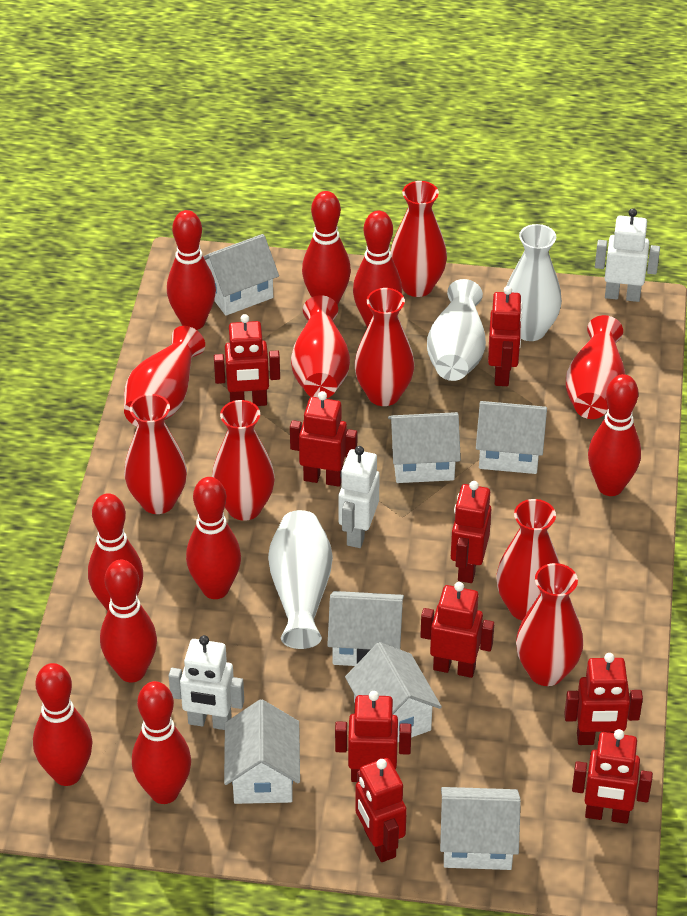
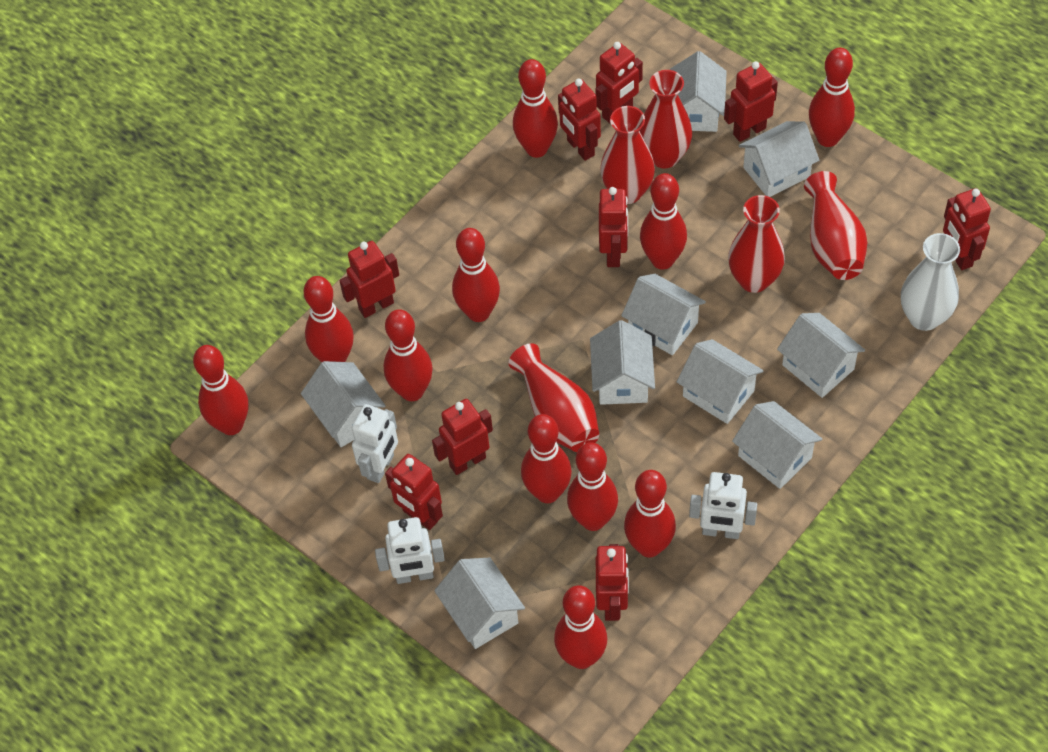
red bowling pin: [33,663,92,786] [88,493,143,611] [100,560,157,682] [132,681,191,804] [167,210,216,330] [186,477,241,599] [302,191,351,305] [353,211,402,327] [588,374,641,496] = 9 -> [193,345,248,435] [304,276,354,362] [384,309,433,401] [452,228,500,322] [513,59,558,158] [521,414,572,503] [554,585,607,669] [567,442,618,531] [624,470,676,557] [640,173,687,270] [809,48,855,147] = 11
red vase: [124,326,205,426] [124,394,187,514] [212,400,275,521] [291,295,350,398] [355,288,414,406] [391,181,447,297] [496,499,560,620] [516,563,583,686] [566,315,625,419] = 9 -> [509,343,599,452] [600,106,655,204] [639,70,692,168] [728,195,785,293] [804,171,867,280] = 5
white house: [203,234,279,316] [224,699,300,804] [327,591,404,666] [345,642,442,743] [388,412,461,483] [440,787,521,870] [476,401,547,474] = 7 -> [301,361,386,447] [434,558,525,649] [590,320,655,405] [621,274,706,355] [670,51,727,132] [677,339,764,424] [732,401,822,489] [739,121,819,197] [777,313,865,398] = 9
white vase: [268,510,333,649] [427,279,486,381] [506,224,562,341] = 3 -> [901,233,960,331] = 1

